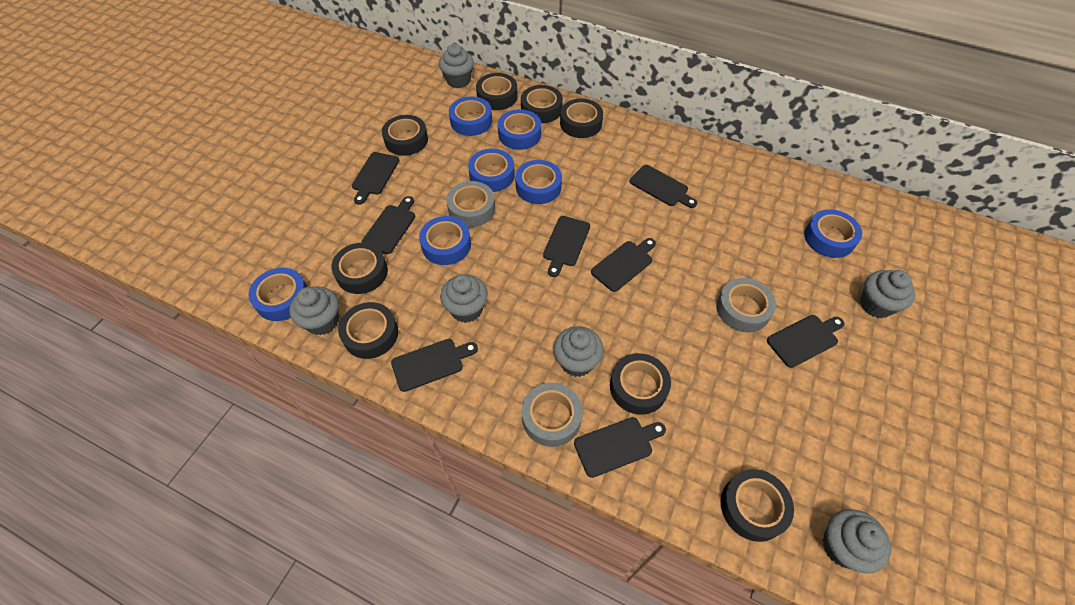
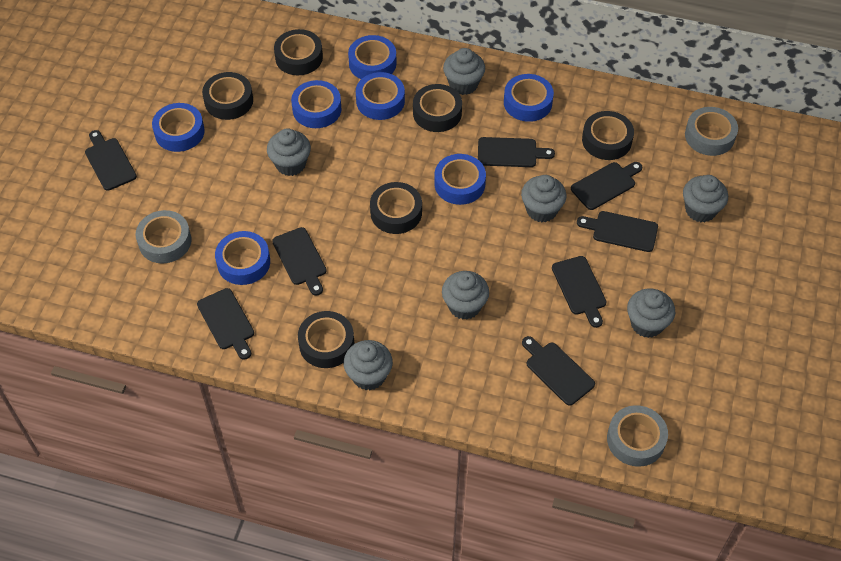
black tape: [331,243,388,294] [338,302,398,359] [382,115,428,156] [476,73,518,110] [521,85,563,123] [560,99,603,138] [610,353,671,415] [721,469,794,542] = 8 -> [202,72,253,120] [274,29,323,75] [298,311,354,368] [370,182,422,234] [413,84,462,132] [582,111,634,160] = 6
grey cupcake: [289,286,339,335] [439,44,474,88] [440,274,488,323] [554,326,604,377] [822,509,891,574] [860,270,915,318] = 6 -> [267,128,311,176] [343,340,393,390] [442,271,489,320] [443,48,485,95] [521,175,567,222] [627,289,675,338] [683,175,728,222] = 7

